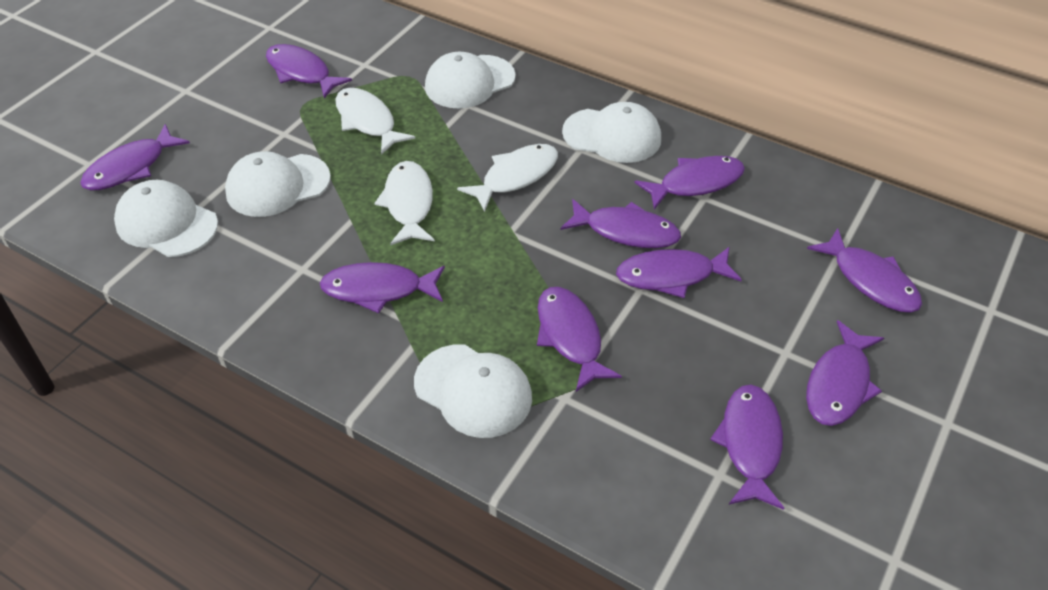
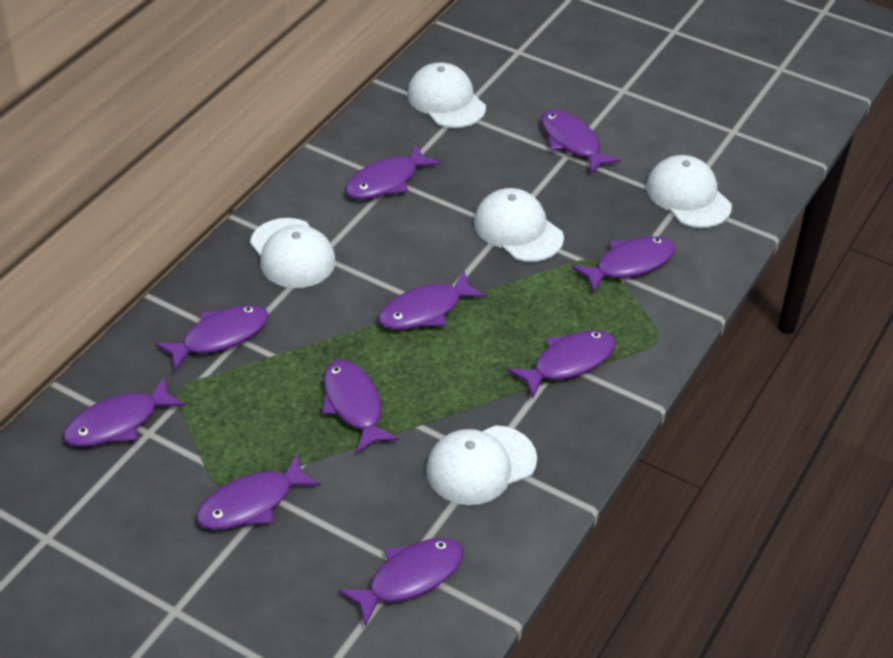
white fish: [335,88,415,155] [374,161,435,246] [457,144,558,212] = 3 -> none = 0

